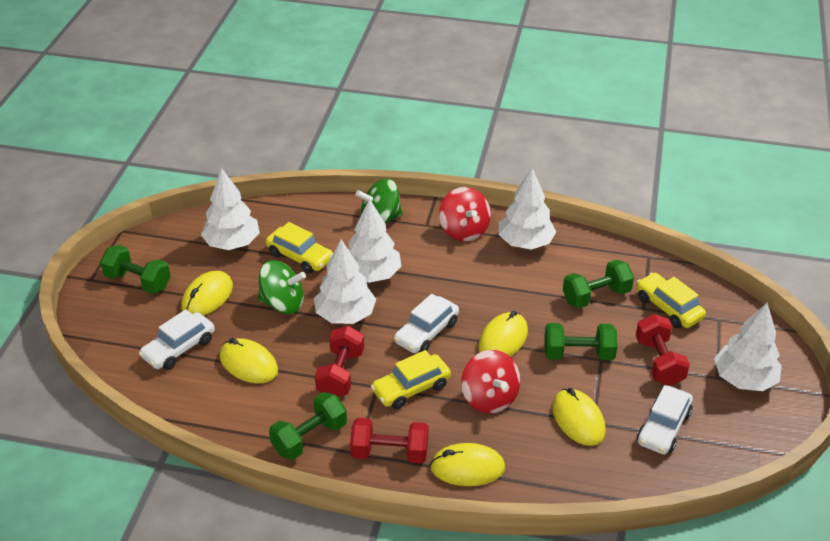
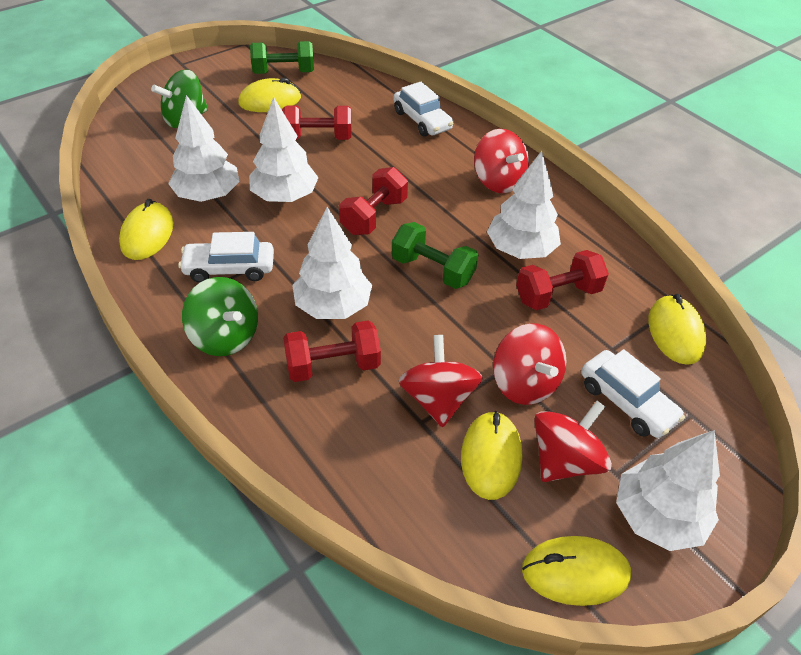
green dumbbell: [100,245,171,294] [269,392,347,460] [544,323,618,360] [563,260,634,308] = 4 -> [250,41,314,74] [392,222,478,289] = 2
red dumbbell: [315,326,364,397] [350,418,428,464] [636,314,690,386] = 3 -> [282,106,352,140] [283,320,381,382] [339,167,408,235] [516,250,609,310] = 4
red spinning top: [439,187,491,242] [461,350,520,413] = 2 -> [399,335,483,427] [474,129,529,193] [493,323,567,405] [534,401,612,482] = 4
yellow car: [266,222,333,274] [371,350,451,409] [636,272,706,328] = 3 -> none = 0

